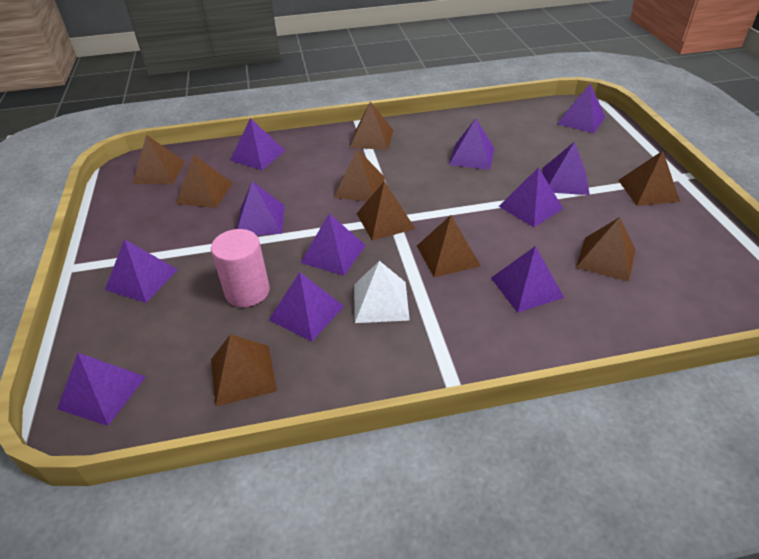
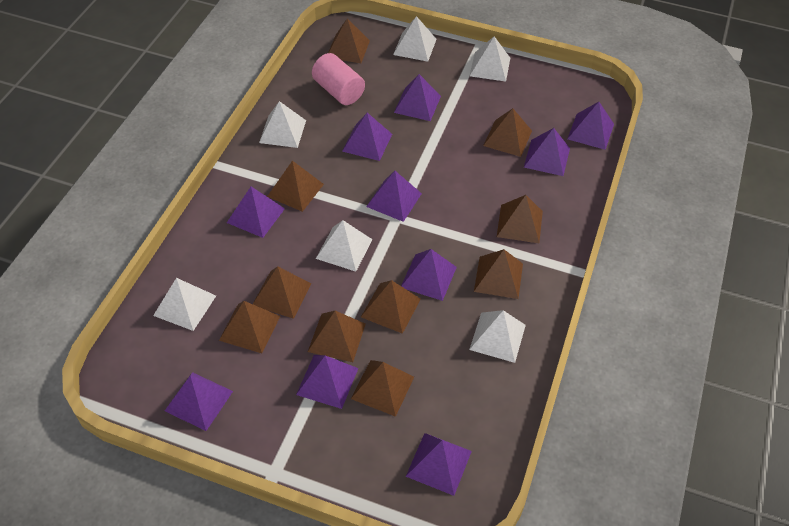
brown pyramid: [133,135,185,184] [176,154,232,208] [211,334,277,407] [333,149,385,201] [350,101,393,150] [357,181,415,240] [417,215,481,277] [576,217,636,281] [618,151,680,206] = 9 -> [219,301,280,353] [253,266,312,319] [267,161,324,212] [308,311,366,362] [328,18,370,63] [351,360,414,417] [361,280,421,334] [474,249,523,299] [483,108,532,157] [497,195,543,243] = 10
purple pyramid: [57,353,146,426] [105,239,178,303] [230,118,285,170] [237,181,285,235] [269,272,344,341] [300,214,366,276] [449,118,495,170] [491,246,564,313] [499,167,563,227] [542,142,590,195] [557,84,605,133] = 11 -> [165,372,233,431] [227,187,285,238] [296,355,358,409] [342,113,392,161] [366,171,422,222] [394,74,441,121] [401,249,457,301] [406,433,472,496] [524,128,570,176] [567,102,614,150] = 10
white pyramid: [354,261,410,323] = 1 -> [153,278,216,331] [259,101,306,148] [316,220,372,272] [393,16,437,62] [469,310,526,363] [470,36,510,82] = 6

